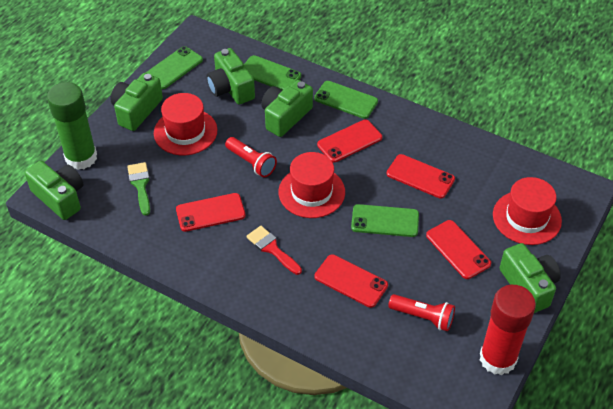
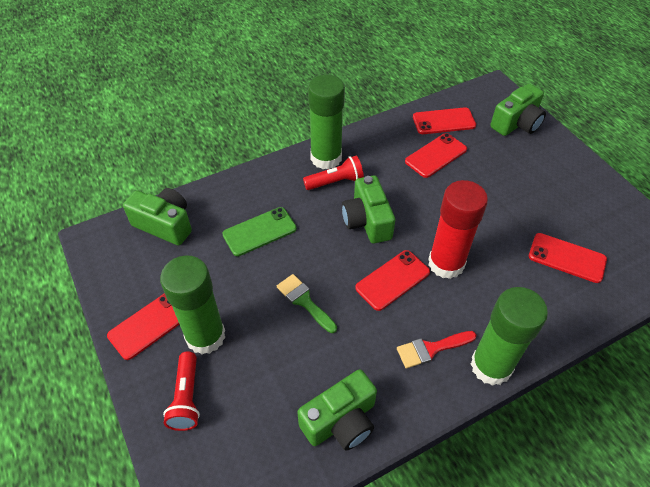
green camera: [25,161,84,220] [110,73,163,131] [207,48,255,104] [261,80,313,137] [500,243,561,313] = 5 -> [123,188,192,246] [297,369,377,451] [342,175,395,244] [490,84,546,136] = 4
green glue stick: [47,82,97,170] = 1 -> [160,256,225,354] [308,75,345,169] [471,287,548,386] = 3
green phone: [146,46,203,89] [244,55,301,90] [314,81,378,119] [351,204,419,237] = 4 -> [222,207,297,256] = 1
red hat: [154,93,217,155] [279,152,345,218] [493,177,562,245] = 3 -> none = 0

